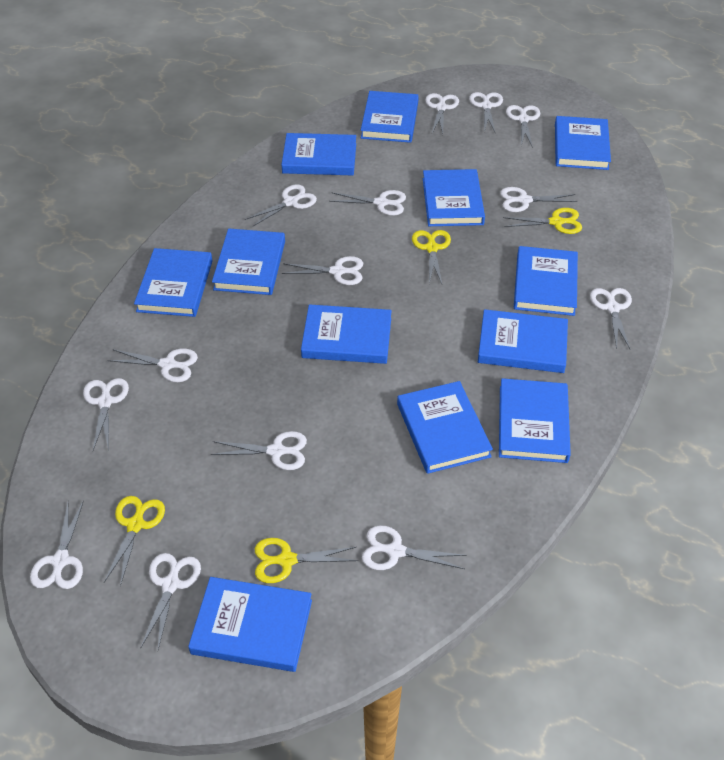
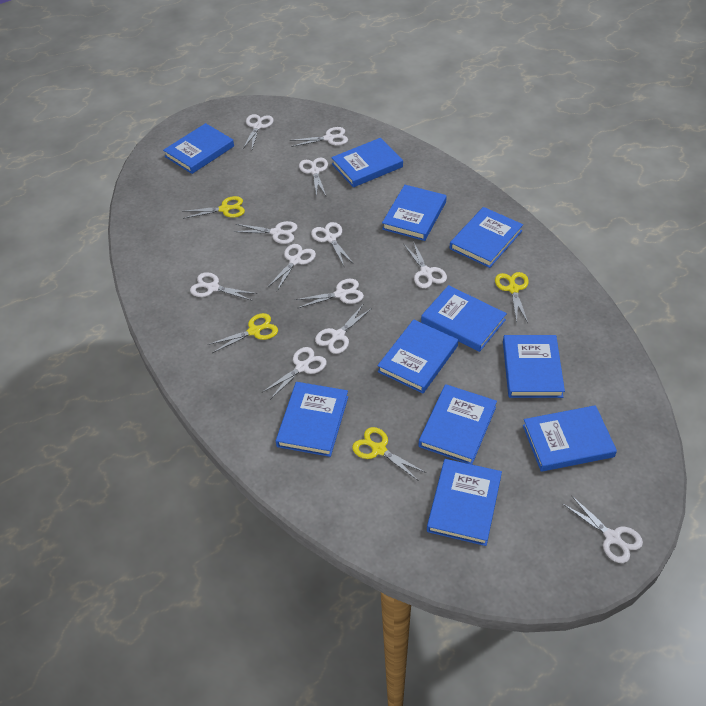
blue book: [134,248,212,317] [188,577,312,672] [212,229,285,295] [281,133,356,175] [301,304,392,364] [361,91,419,143] [397,381,493,474] [423,169,485,226] [478,309,568,373] [499,378,571,463] [514,246,578,316] [555,116,611,170] = 12 -> [163,123,234,174] [276,382,348,457] [331,138,403,187] [377,319,458,394] [382,185,447,241] [419,384,497,464] [421,285,507,352] [427,459,502,546] [450,207,523,268] [503,335,565,398] [523,405,617,472] = 11
white scissors: [30,500,84,589] [83,378,129,451] [108,349,198,382] [140,553,201,650] [211,431,307,470] [245,184,317,227] [282,256,363,285] [329,190,406,216] [362,525,467,570] [425,93,459,134] [469,92,503,134] [500,187,577,212] [506,105,540,148] [590,288,632,350] = 14 -> [190,272,257,301] [233,221,298,244] [243,114,274,149] [263,347,327,399] [267,244,316,291] [290,127,348,147] [295,279,364,308] [299,158,328,198] [311,222,354,266] [315,305,372,354] [404,241,447,288] [563,495,643,563] = 12

